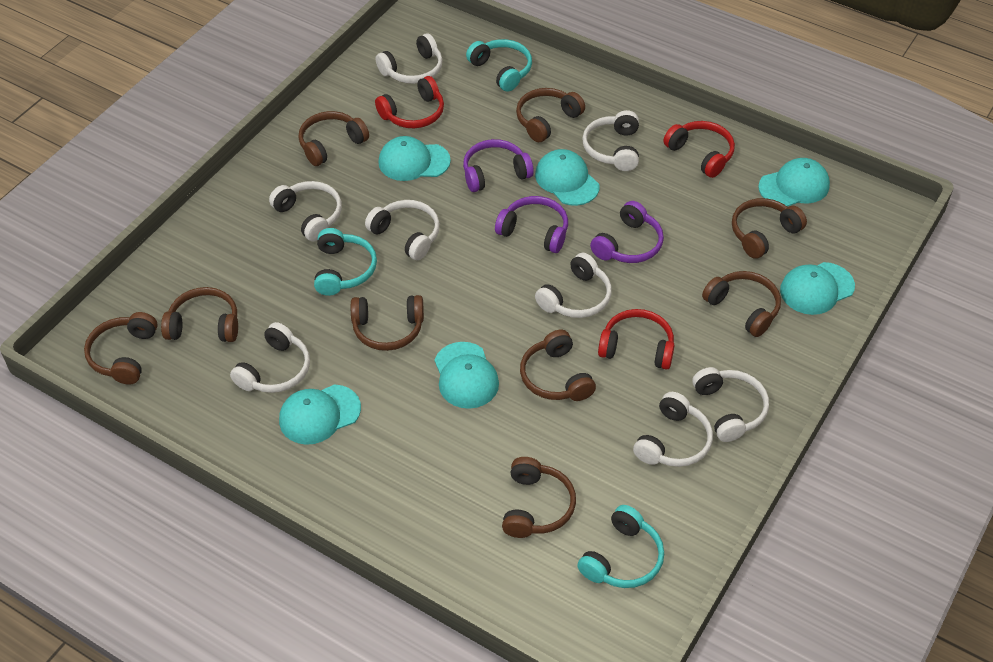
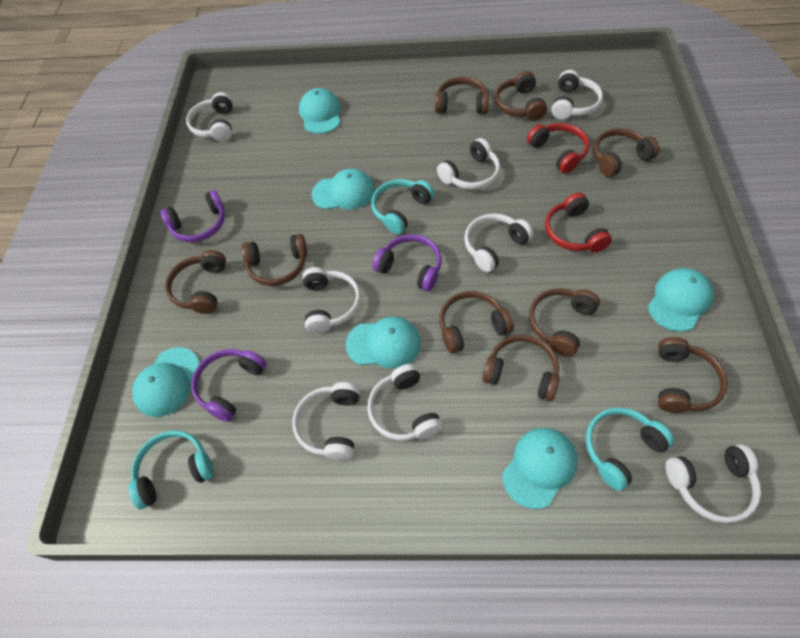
red headphones: [375,76,444,128] [598,309,675,370] [663,121,735,178] = 3 -> [527,123,590,174] [545,193,612,252] = 2

